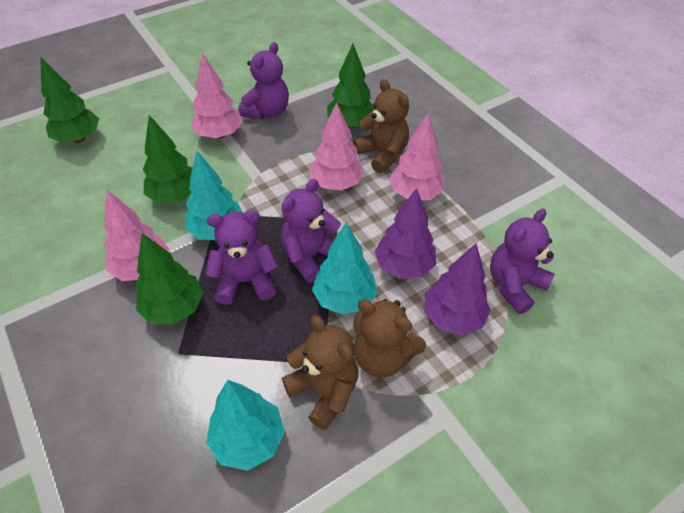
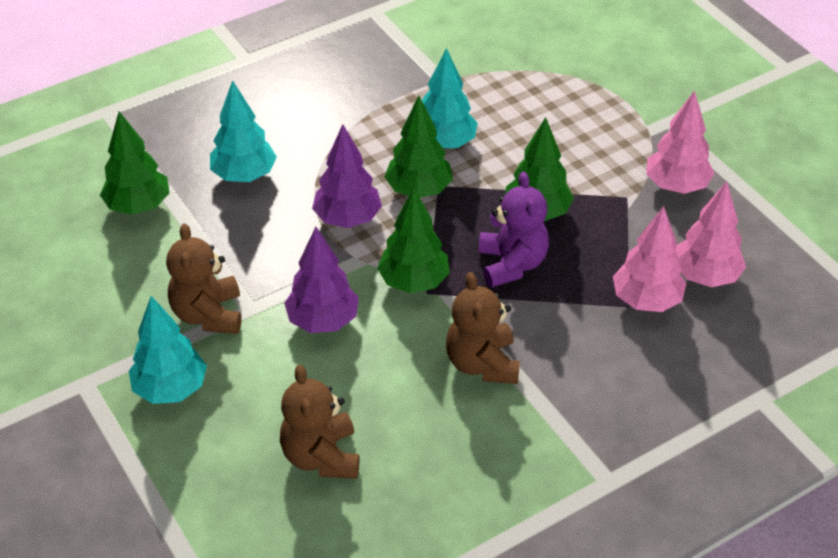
pink tree: [104,190,169,281] [191,53,242,139] [310,102,365,190] [389,114,444,200] = 4 -> [613,206,687,312] [646,90,715,194] [675,182,746,287] = 3
purple teddy bear: [205,210,278,305] [238,42,289,120] [281,179,341,283] [490,208,555,314] = 4 -> [478,172,549,288] = 1

